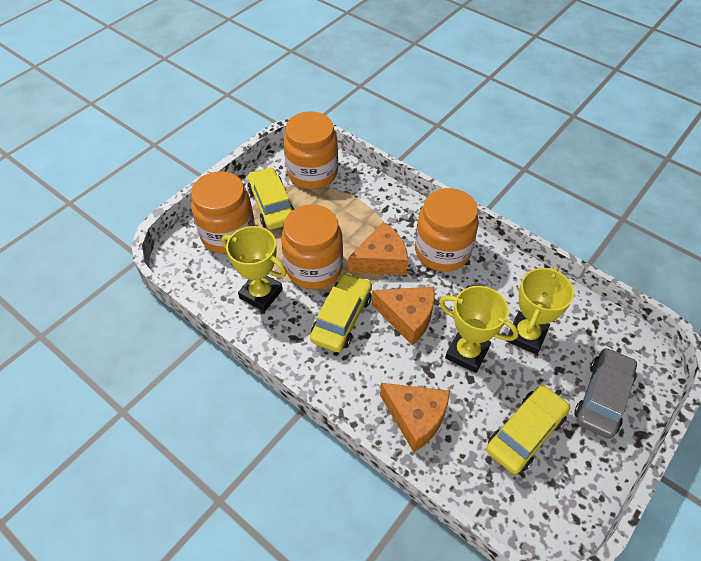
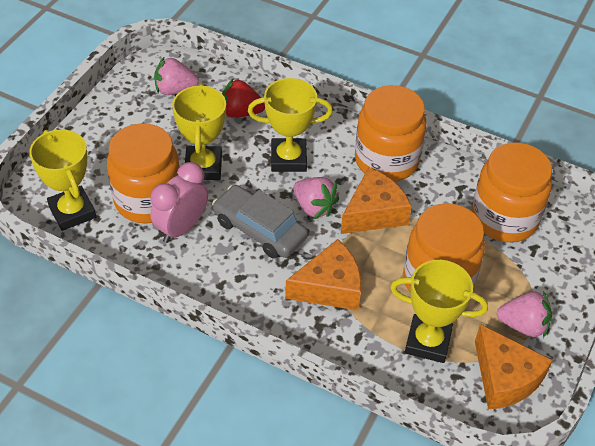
pink clock: none = 0 -> [151,162,208,243] = 1
pink strawberry: none = 0 -> [154,56,199,95] [293,177,339,219] [497,291,552,338] = 3
red strawberry: none = 0 -> [222,78,265,118] = 1
yellow car: [247,167,295,230] [310,273,372,352] [486,385,570,474] = 3 -> none = 0
yellow trophy: [221,226,287,312] [439,286,519,373] [506,267,574,355] = 3 -> [29,129,96,231] [172,84,226,180] [248,78,333,172] [390,260,488,363] = 4

